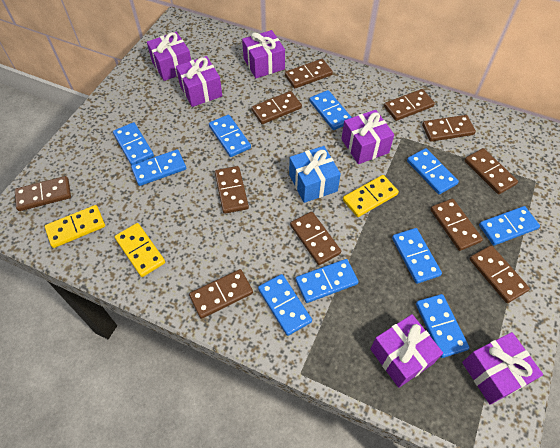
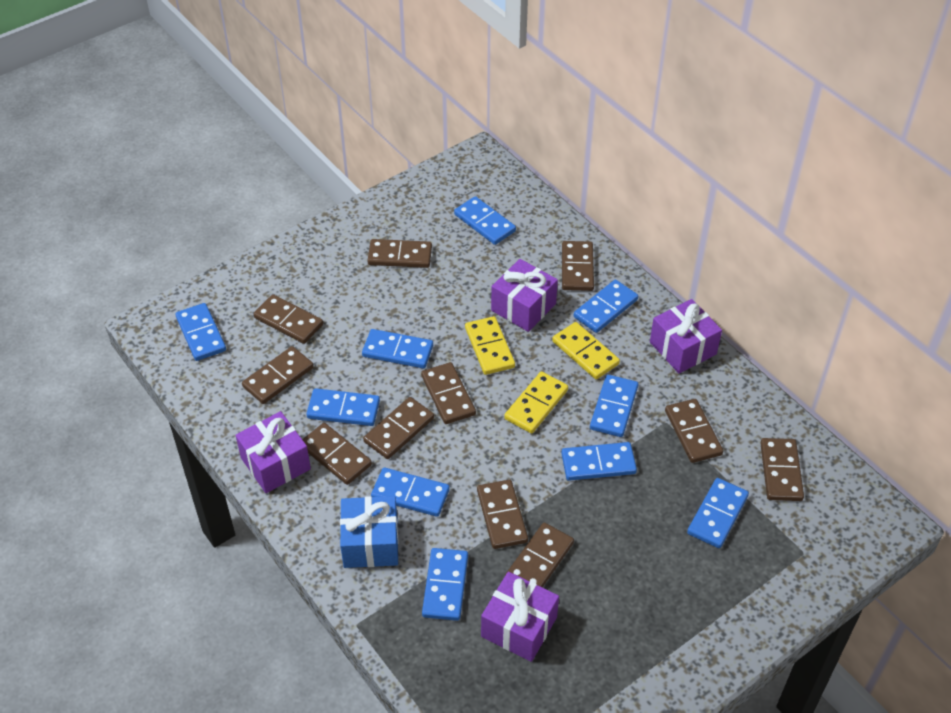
purple gift: [147,32,191,81] [176,56,222,107] [242,30,285,78] [341,110,394,164] [370,314,443,388] [462,332,543,405] = 6 -> [235,411,311,493] [481,572,559,662] [491,259,558,332] [650,299,722,374] = 4

